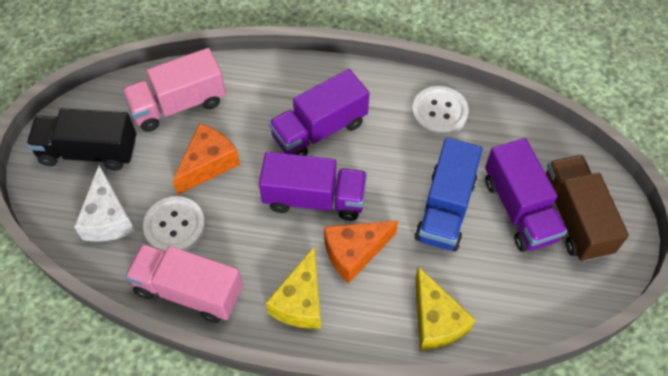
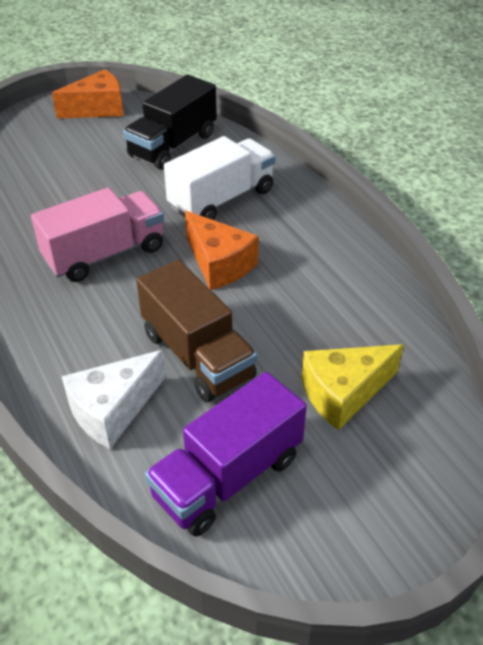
blue truck: [415,138,483,251] = 1 -> none = 0
pink truck: [122,48,226,132] [125,243,243,323] = 2 -> [31,187,164,282] = 1
purple truck: [259,152,367,221] [269,69,369,156] [485,138,567,252] = 3 -> [145,372,307,536] = 1
white button: [143,196,205,252] [412,86,469,136] = 2 -> none = 0
white truck: none = 0 -> [164,136,275,220] = 1
yellow cheese: [266,246,321,329] [415,266,476,351] = 2 -> [301,344,404,430] = 1

